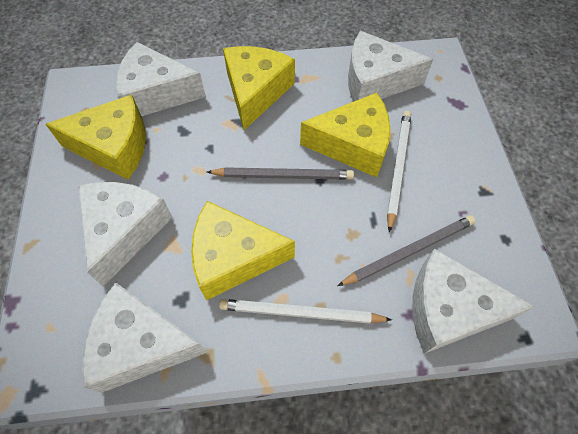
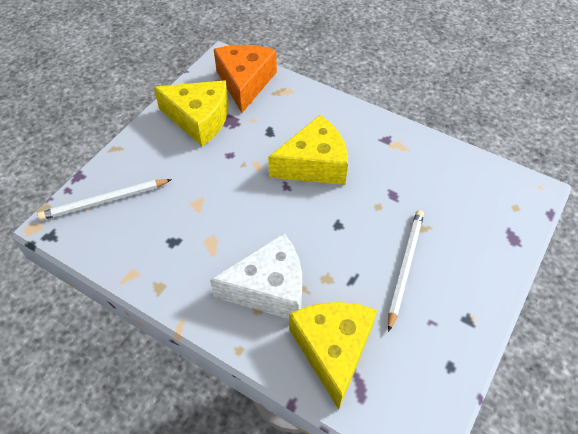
grey pencil: [207,167,354,180] [337,215,476,286] = 2 -> none = 0
orange cheese: none = 0 -> [214,45,277,113] = 1
white cheese: [78,182,173,287] [82,282,208,393] [116,42,206,116] [348,31,433,102] [412,248,535,354] = 5 -> [210,233,302,319] = 1
yellow cheese: [45,95,146,180] [191,201,295,301] [223,46,295,130] [300,93,391,177] = 4 -> [154,80,228,146] [268,115,348,185] [289,302,377,409] = 3

